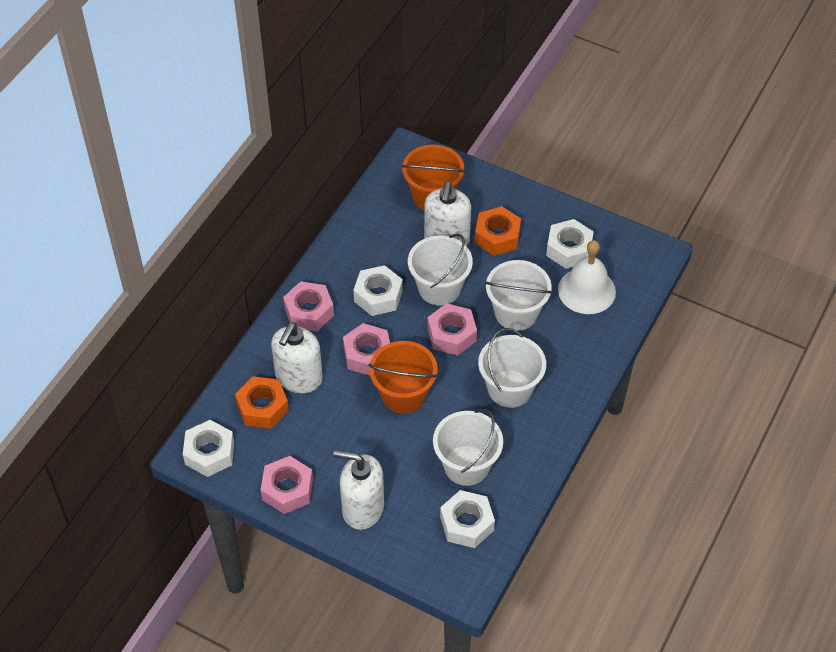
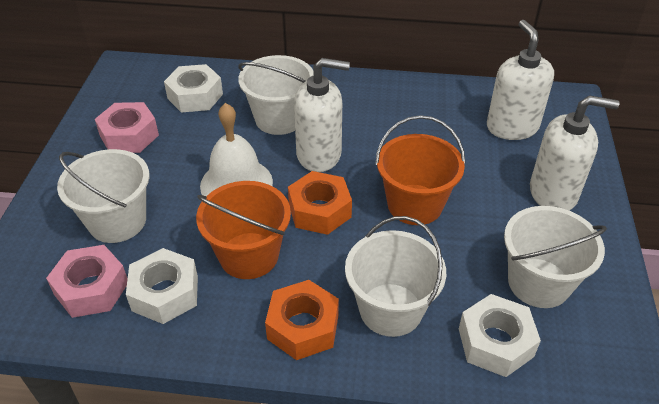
pink nut: [261,456,313,514] [283,281,334,332] [343,323,390,376] [427,303,477,356] = 4 -> [46,245,128,318] [95,102,159,153] = 2
white nut: [183,420,234,477] [353,265,403,316] [440,490,495,548] [546,219,594,269] = 4 -> [126,248,198,324] [164,64,223,112] [459,294,541,377] = 3

